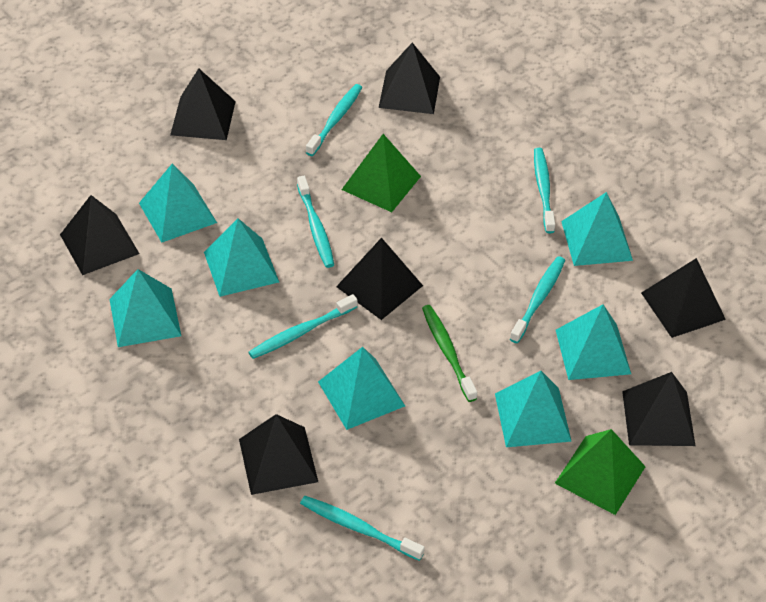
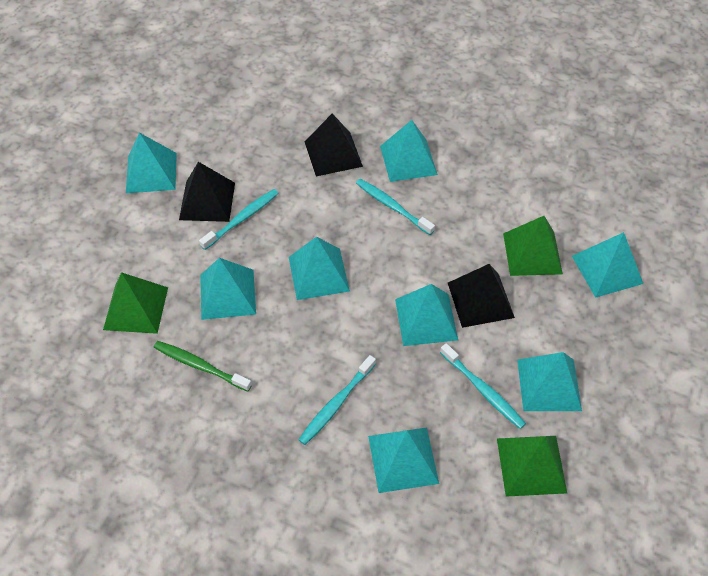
black pyramid: [60,195,140,275] [170,68,236,140] [239,414,318,495] [336,237,423,320] [379,43,440,114] [622,372,695,446] [641,258,726,338] = 7 -> [179,162,235,222] [305,114,363,176] [448,264,515,328] = 3
green pyramid: [341,134,421,212] [555,429,646,515] = 2 -> [103,272,168,334] [497,436,567,497] [503,216,563,276] = 3
turquoise pyramid: [110,269,181,347] [139,164,217,242] [204,218,279,297] [318,347,405,430] [495,371,572,447] [556,304,631,380] [561,192,633,266] = 7 -> [126,133,177,193] [200,258,256,320] [289,237,350,300] [368,427,439,493] [380,120,438,182] [395,284,458,346] [517,352,582,411] [572,232,643,298] = 8
turquoise toothbrush: [249,294,358,359] [297,176,334,268] [300,496,425,561] [306,84,362,156] [510,256,565,343] [534,148,555,233] = 6 -> [199,189,279,250] [298,355,376,445] [356,179,435,235] [440,343,526,429] = 4

